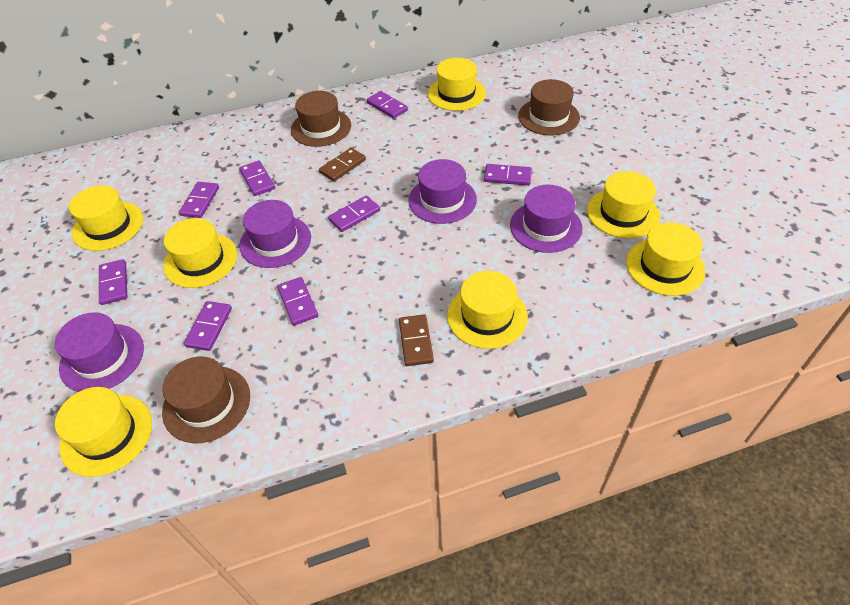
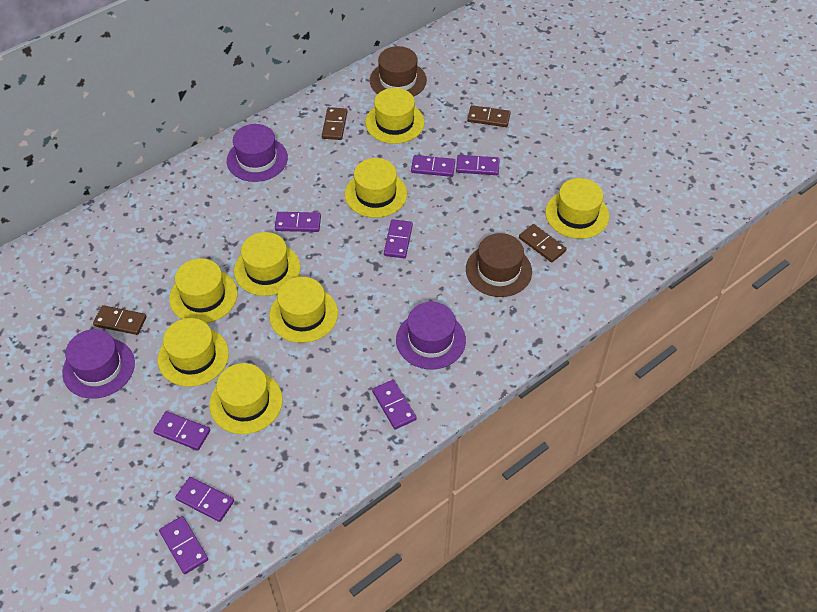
brown domino: [319,148,366,181] [399,314,434,366] = 2 -> [93,305,147,335] [322,107,347,140] [467,105,511,127] [519,224,567,262] = 4
brown hat: [162,356,250,443] [291,91,351,147] [518,79,580,136] = 3 -> [370,46,427,97] [466,233,532,297] = 2
purple hat: [55,312,144,392] [239,200,311,268] [408,159,477,224] [510,185,583,253] = 4 -> [62,329,135,399] [227,124,288,182] [396,302,466,369] = 3
yellow hat: [55,387,152,477] [69,185,143,251] [163,218,237,288] [428,58,486,111] [447,271,528,349] [587,171,660,238] [626,222,705,296] = 7 -> [158,318,229,387] [169,258,238,323] [209,363,283,434] [234,232,301,296] [269,277,338,343] [345,158,407,218] [365,88,425,144] [545,178,609,239] = 8

